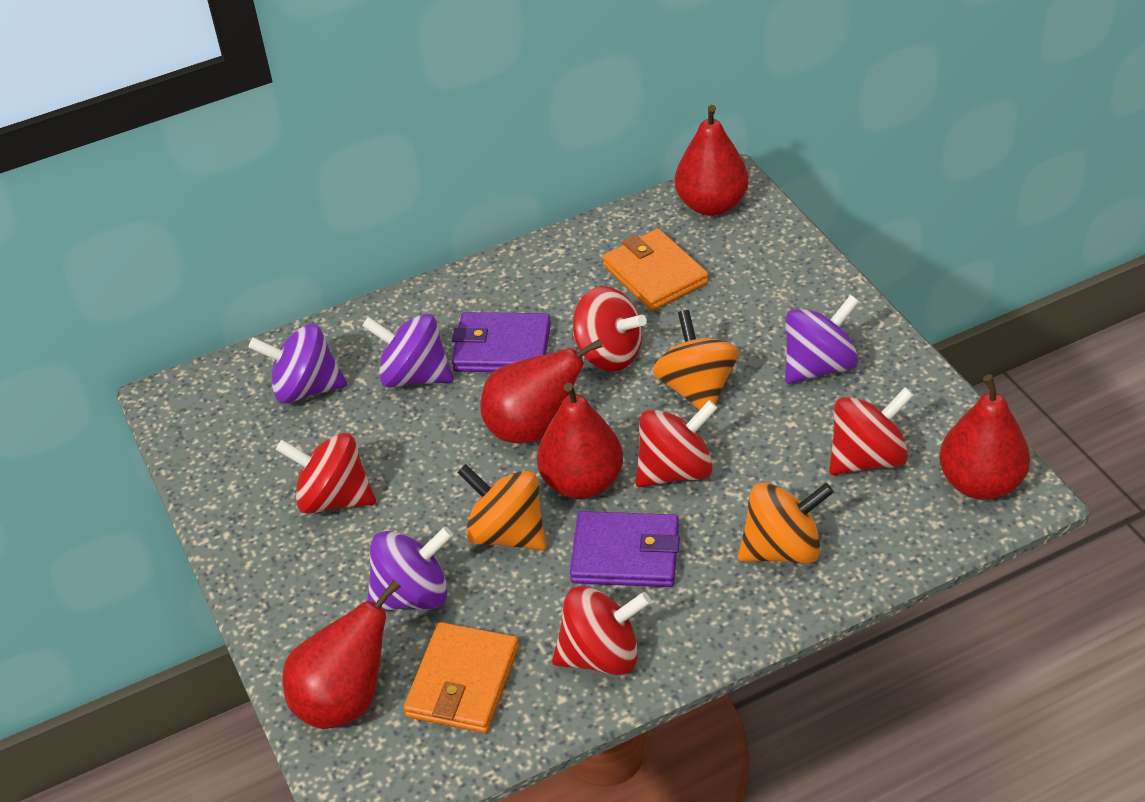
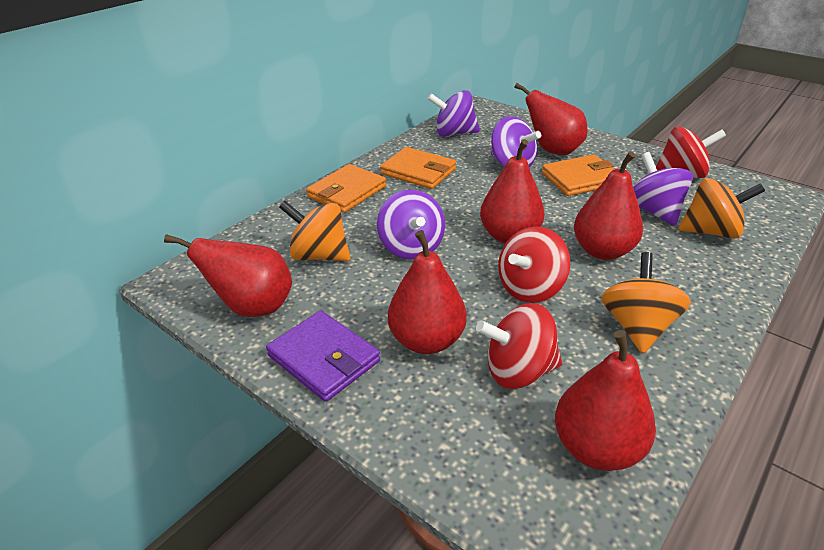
orange wallet: [403,622,519,733] [602,229,708,311] = 2 -> [306,164,386,213] [380,147,456,189] [542,155,615,196] = 3
purple wallet: [452,312,551,372] [570,511,680,587] = 2 -> [266,310,380,402] = 1
red pear: [282,580,401,729] [480,339,603,444] [537,383,623,499] [675,105,749,216] [939,374,1030,500] = 5 -> [164,234,292,317] [388,230,467,354] [480,139,545,244] [514,83,587,155] [555,330,656,471] [574,151,643,260] = 6
red spinning top: [276,433,376,514] [552,586,651,675] [572,286,647,371] [636,400,718,487] [829,387,914,475] = 5 -> [476,303,562,389] [498,226,571,303] [656,127,726,178] = 3

